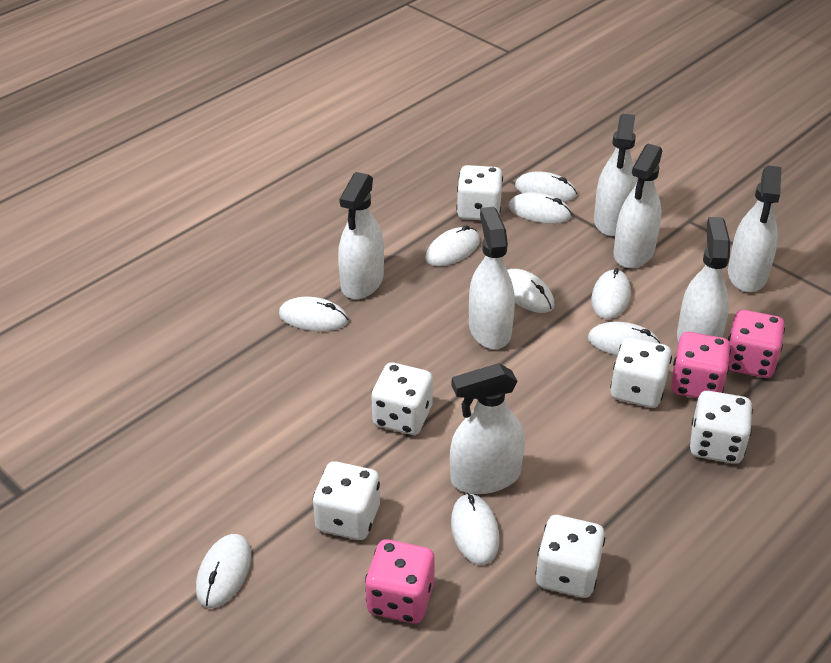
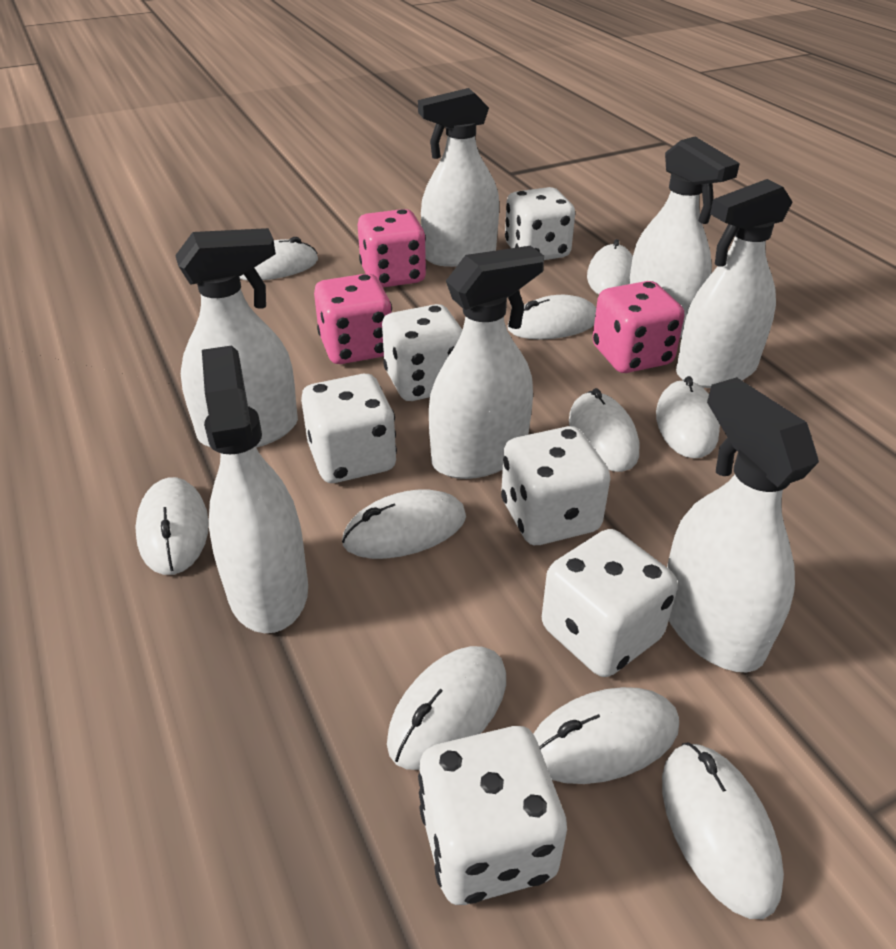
white mouse: [196,534,251,608] [279,297,348,331] [425,225,480,266] [451,493,499,565] [507,269,555,313] [509,192,572,224] [515,172,577,202] [588,322,661,356] [591,268,631,319] = 9 -> [135,477,209,575] [240,237,318,280] [342,490,466,559] [387,646,506,770] [507,295,596,339] [533,687,679,784] [569,388,639,472] [587,239,633,294] [656,376,720,459] [662,742,784,919] = 10

